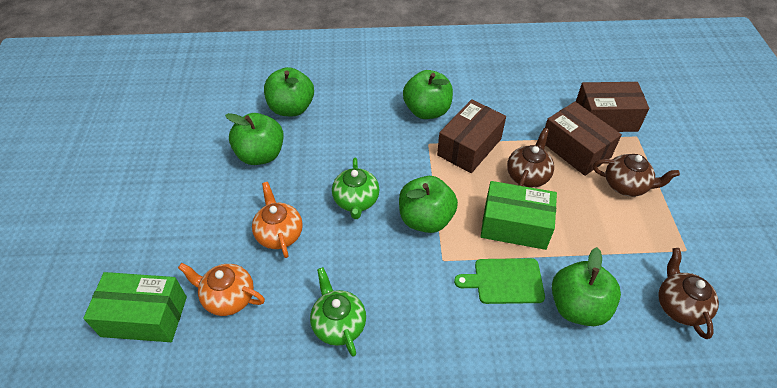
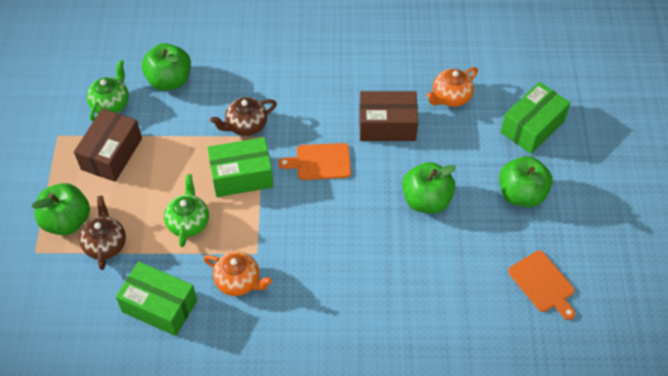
brown box: [437,99,506,173] [545,102,622,176] [576,82,649,132] = 3 -> [74,109,142,182] [359,91,418,141] = 2
brown teapot: [507,128,554,188] [593,154,680,197] [658,248,719,339] = 3 -> [79,196,126,270] [210,97,277,136] = 2
green apple: [225,113,284,165] [264,67,314,116] [399,176,458,233] [403,70,453,119] [552,247,621,326] = 5 -> [32,183,90,235] [142,43,191,91] [402,162,456,213] [499,156,553,207] = 4
green box: [83,272,187,342] [480,181,557,250] = 2 -> [116,261,197,336] [207,137,274,197] [501,82,571,154] = 3
green cutting board: [454,258,545,304] = 1 -> none = 0
orange cutting board: none = 0 -> [278,143,351,180] [508,250,576,320] = 2

